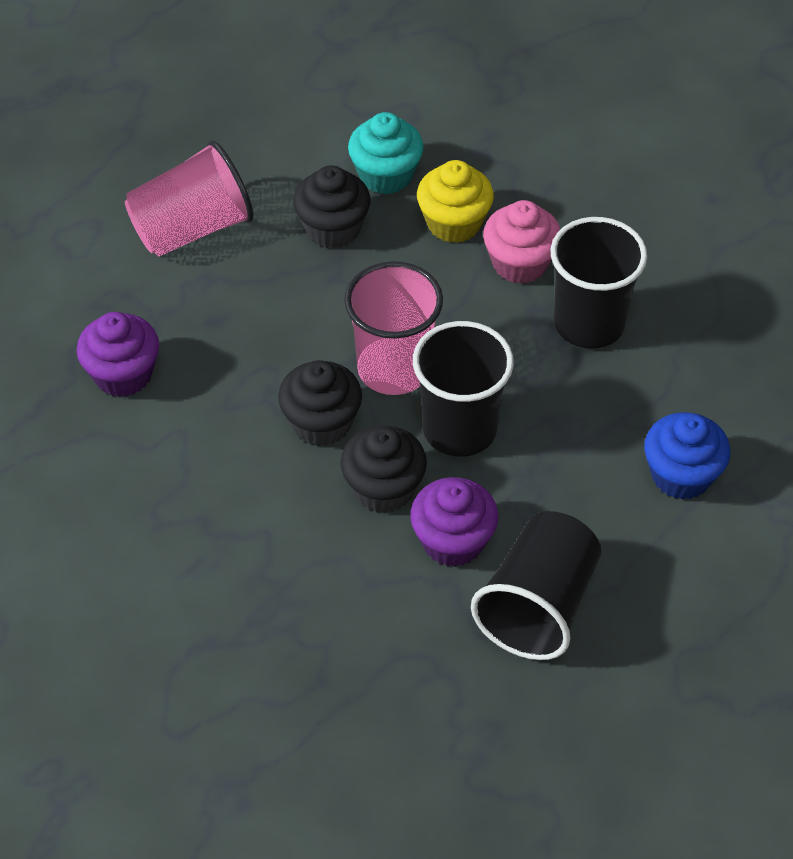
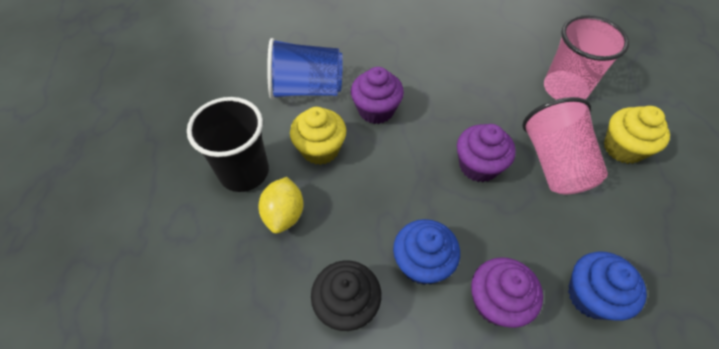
black cup: [413,321,514,457] [471,511,601,660] [550,217,647,349] = 3 -> [187,97,269,192] = 1
black cupcake: [278,360,362,446] [293,165,370,249] [341,425,427,513] = 3 -> [311,260,381,331] = 1
blue cup: none = 0 -> [267,38,343,100] = 1
blue cupcake: [644,412,730,500] = 1 -> [393,219,460,285] [568,251,647,321] = 2
pink cupcake: [483,200,560,284] = 1 -> none = 0
purple cupcake: [77,312,159,397] [410,477,498,567] = 2 -> [351,67,404,124] [457,124,516,182] [471,257,543,328] = 3
turquoise cupcake: [348,112,423,195] = 1 -> none = 0
yellow cupcake: [417,160,494,243] = 1 -> [290,107,346,165] [604,106,670,164] = 2
yellow lemon: none = 0 -> [258,177,304,234] = 1

